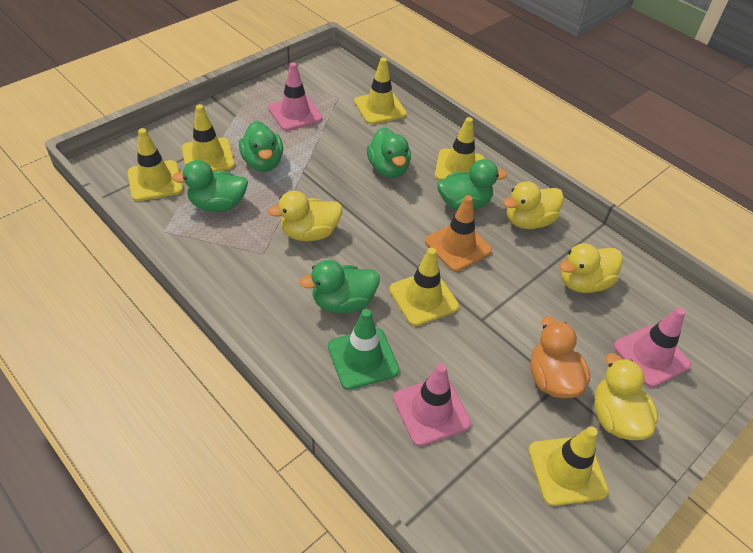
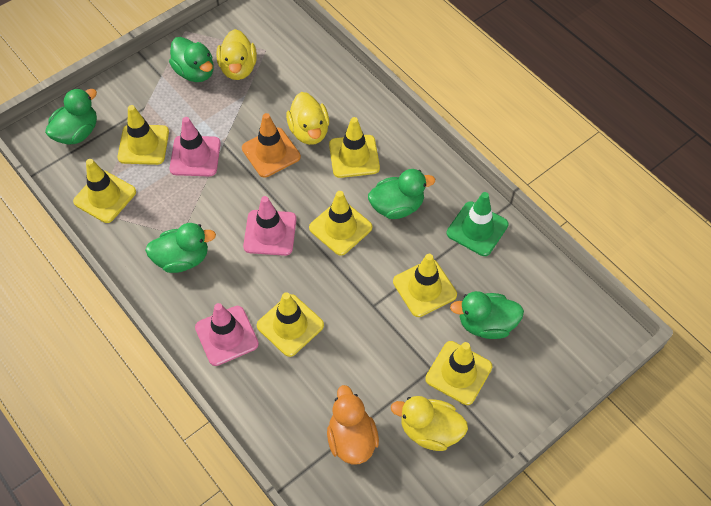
yellow duck: [268,191,342,241] [503,181,564,229] [559,243,623,293] [594,353,658,440] = 4 -> [216,29,257,80] [286,92,329,145] [391,396,468,451] = 3
yellow traffic cone: [127,128,183,201] [182,104,235,172] [354,58,407,124] [389,248,459,326] [435,117,485,180] [528,426,609,506] = 6 -> [73,159,136,223] [117,105,169,165] [257,292,324,357] [309,191,372,256] [329,117,380,178] [393,254,457,317] [425,341,492,405] = 7

